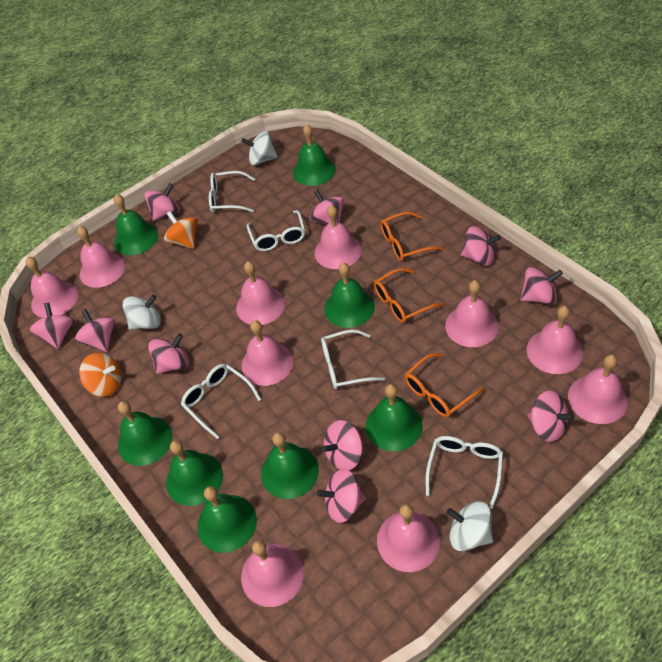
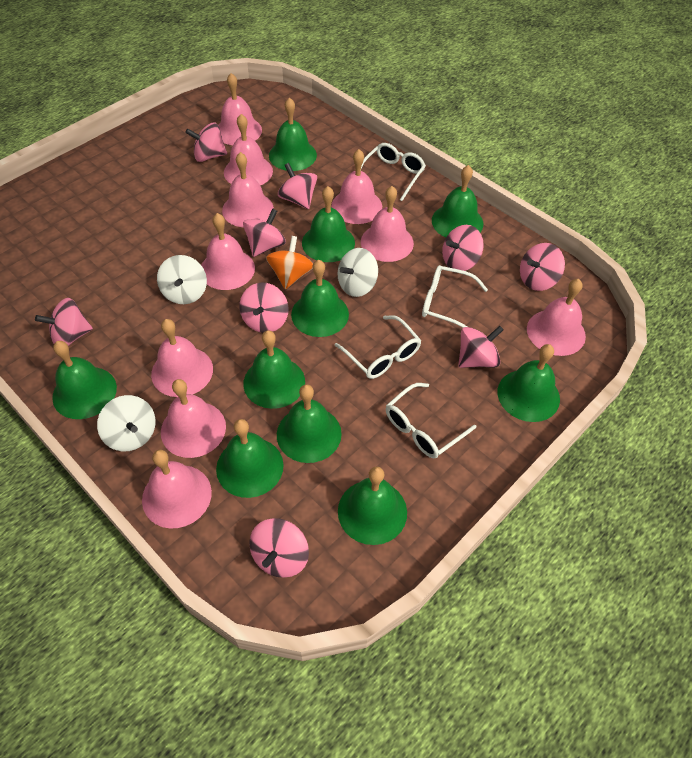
green bell: [114,194,158,255] [118,401,172,466] [166,440,223,506] [197,486,257,553] [261,432,319,499] [293,124,336,186] [324,263,375,328] [366,384,423,451] = 8 -> [52,341,117,419] [216,419,283,498] [243,330,305,409] [269,97,317,171] [277,384,342,463] [291,260,349,337] [302,186,355,262] [338,466,407,545] [432,165,483,237] [497,344,560,422] = 10
orange glasses: [374,268,444,323] [380,212,443,261] [405,353,485,417] = 3 -> none = 0
orange spinning top: [79,353,122,397] [164,211,198,249] = 2 -> [266,236,313,289] = 1
pink spinning top: [30,302,74,349] [75,309,115,352] [144,183,180,221] [148,333,189,374] [310,189,344,225] [317,469,366,523] [322,420,363,470] [460,226,501,266] [520,267,563,305] [527,391,574,442] = 10 -> [35,298,93,346] [185,123,227,162] [239,283,288,333] [243,209,286,257] [249,518,309,578] [278,163,317,209] [442,225,484,271] [458,326,504,368] [520,243,565,291] = 9
white glasses: [181,364,261,439] [209,171,255,212] [247,210,305,251] [321,330,385,389] [426,436,503,509] = 5 -> [334,315,421,379] [361,143,426,201] [386,383,476,458] [422,265,488,328] = 4

